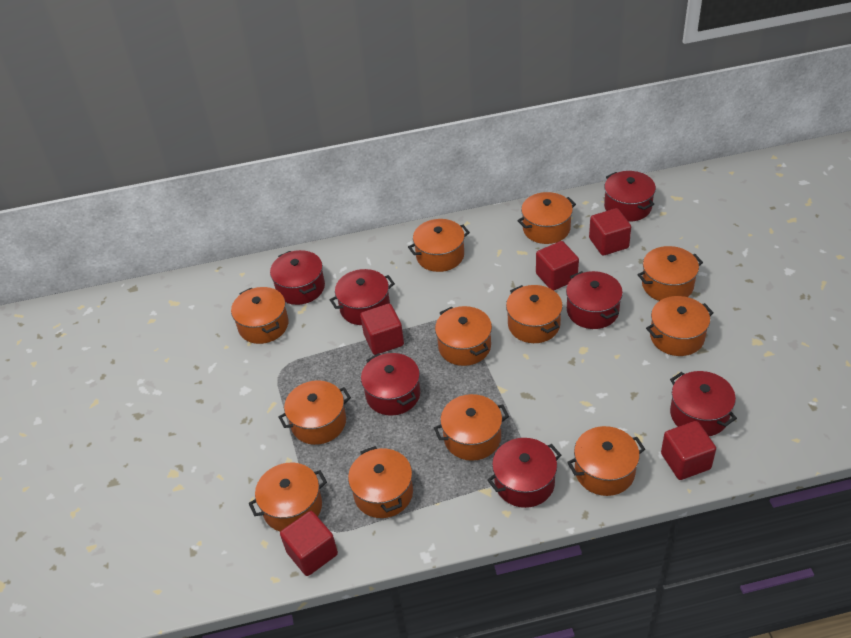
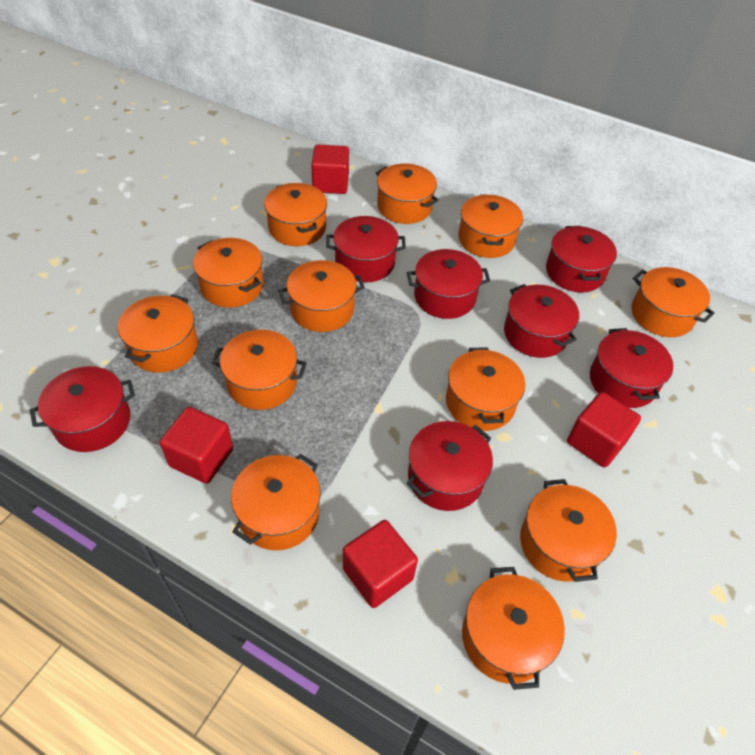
red cube: [280,511,338,576] [360,303,404,355] [536,241,579,290] [589,208,631,256] [661,421,716,480] = 5 -> [160,407,233,484] [311,144,349,194] [343,520,418,608] [567,392,641,468] = 4

